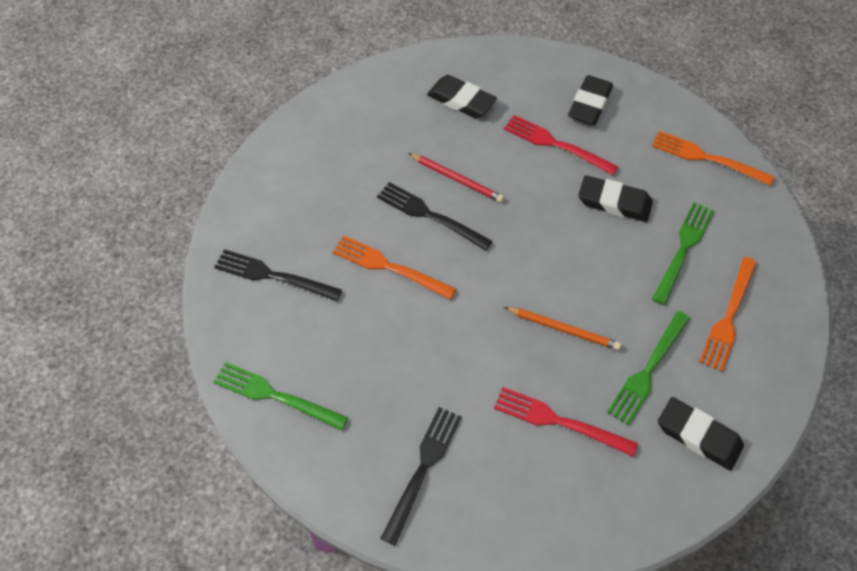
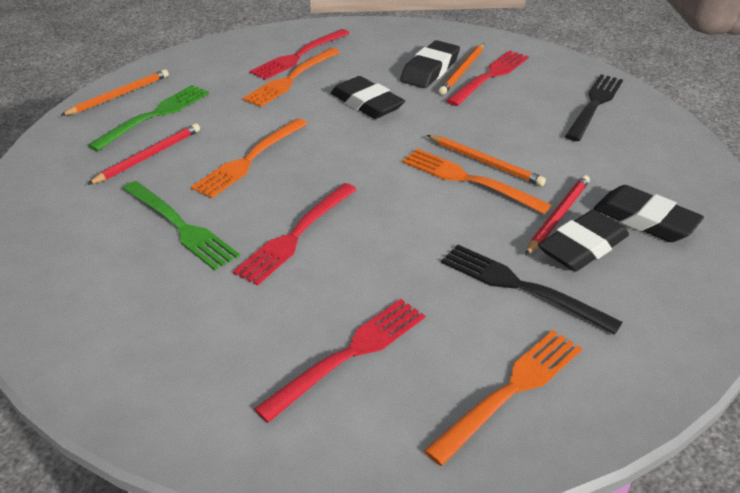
black fork: [214,249,342,301] [377,182,493,251] [380,407,462,546] = 3 -> [441,244,623,335] [565,74,623,141] = 2
green fork: [213,362,348,431] [607,311,690,426] [652,202,714,305] = 3 -> [88,85,209,151] [123,181,240,271] = 2
orange fork: [333,236,456,300] [652,131,775,186] [699,257,757,372] = 3 -> [191,118,307,198] [243,48,340,107] [402,149,551,214] [424,330,582,466] = 4
orange pencil: [504,307,621,350] = 1 -> [60,69,169,116] [427,135,546,186] [439,44,484,95] = 3
red fork: [494,387,638,457] [504,115,619,175] = 2 -> [233,183,357,286] [250,29,350,80] [254,299,425,423] [446,50,529,106] = 4
red pencil: [408,153,504,202] = 1 -> [87,123,200,185] [525,175,590,256] = 2

